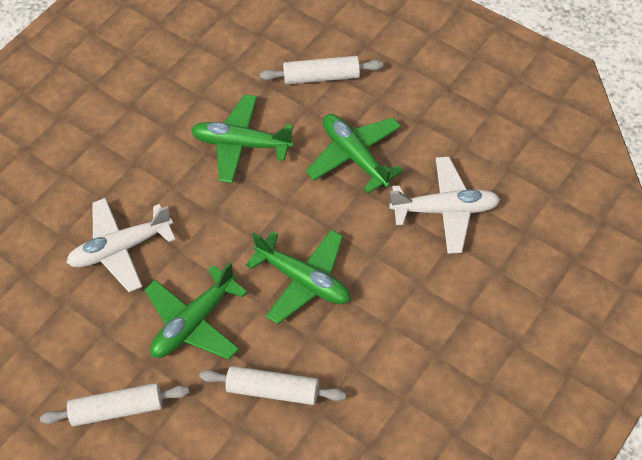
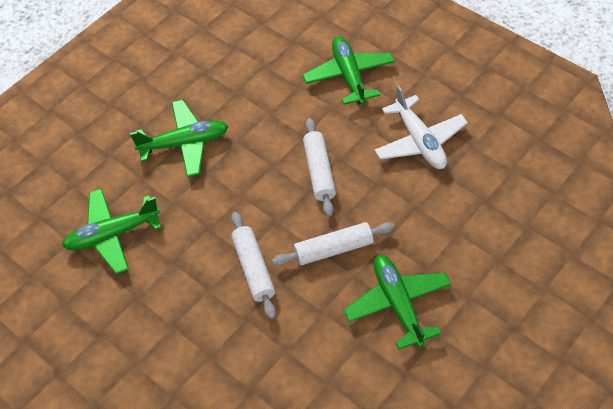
white plane: [67,198,176,292] [389,157,501,254] = 2 -> [374,85,468,169] = 1

